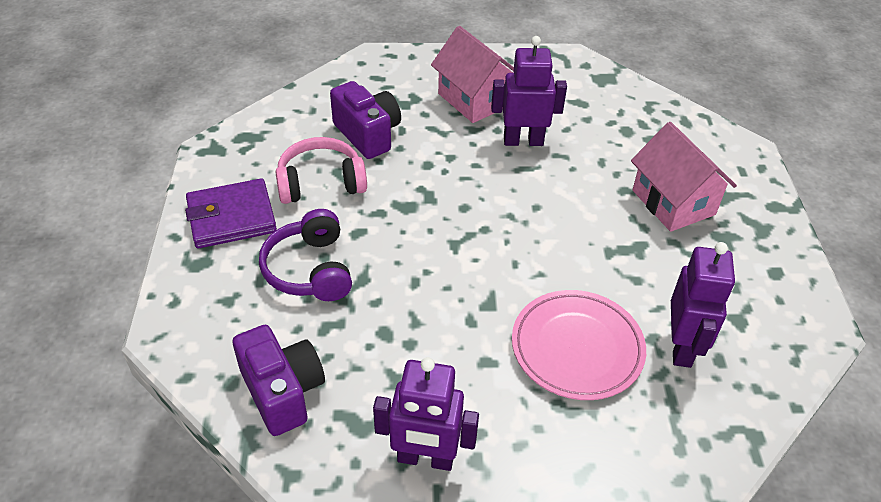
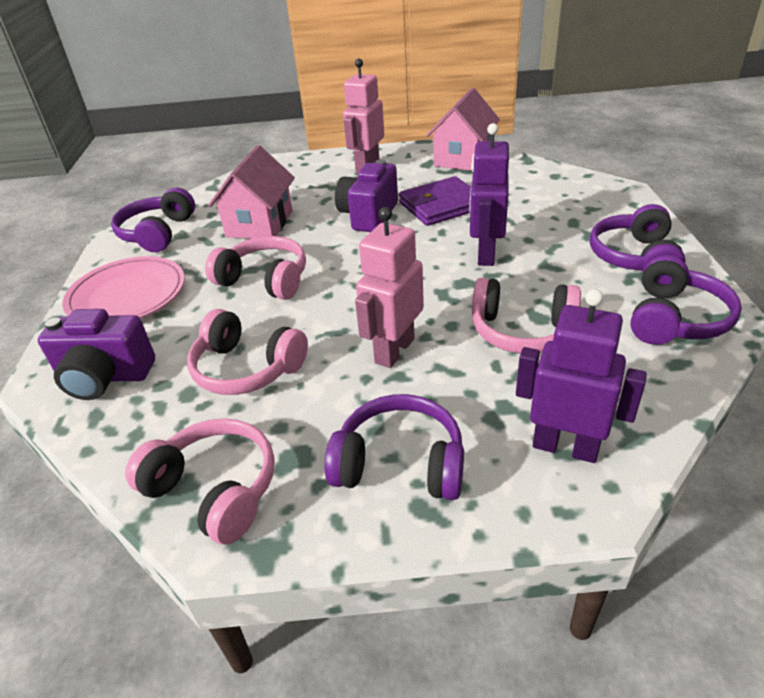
pink headphones: [275,137,367,204] = 1 -> [125,418,275,545] [187,309,308,395] [205,236,306,300] [472,278,581,354] = 4
pink robot: none = 0 -> [343,58,384,174] [355,207,424,368] = 2
purple headphones: [259,209,352,301] = 1 -> [111,188,195,252] [325,394,464,500] [590,204,686,272] [630,255,742,345] = 4
purple robot: [373,357,479,471] [491,36,567,146] [671,242,735,368] = 3 -> [469,123,509,266] [516,289,647,463] = 2

